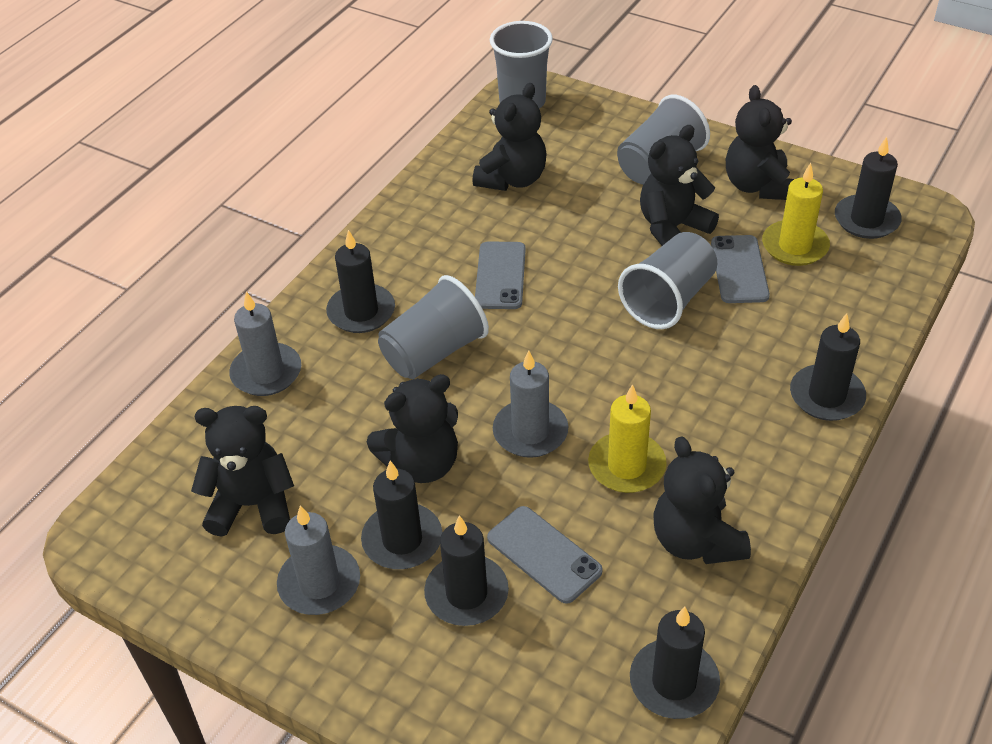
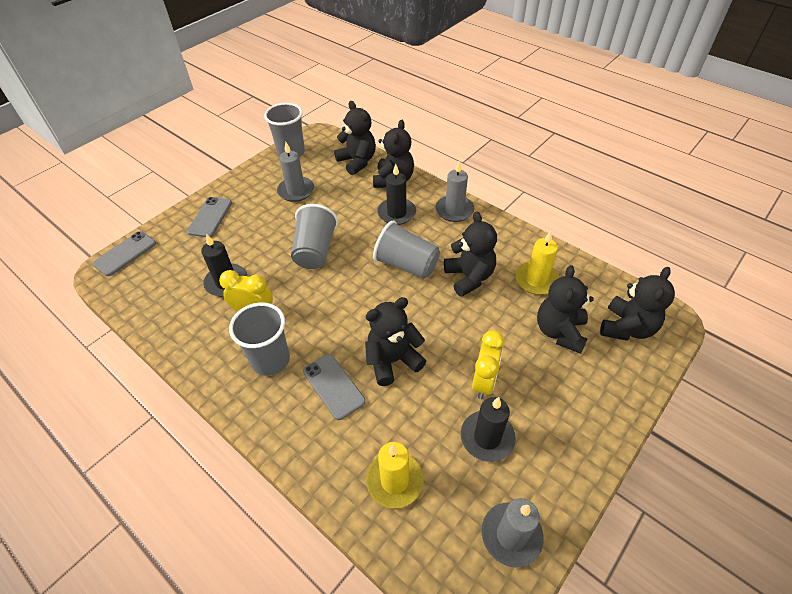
black candle: [326,230,395,333] [361,461,442,569] [424,515,509,626] [630,606,720,719] [790,313,866,421] [835,137,902,239] = 6 -> [201,233,247,297] [377,164,416,225] [461,397,516,462] = 3
yellow clock: none = 0 -> [219,270,273,312] [472,330,505,399] = 2

